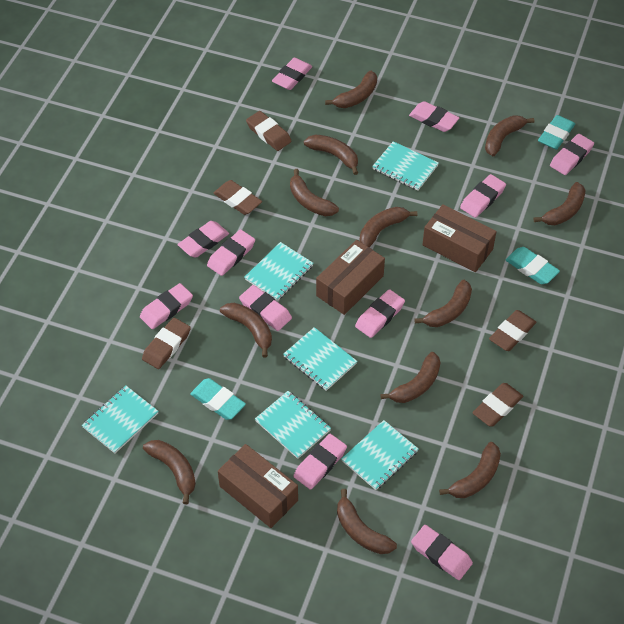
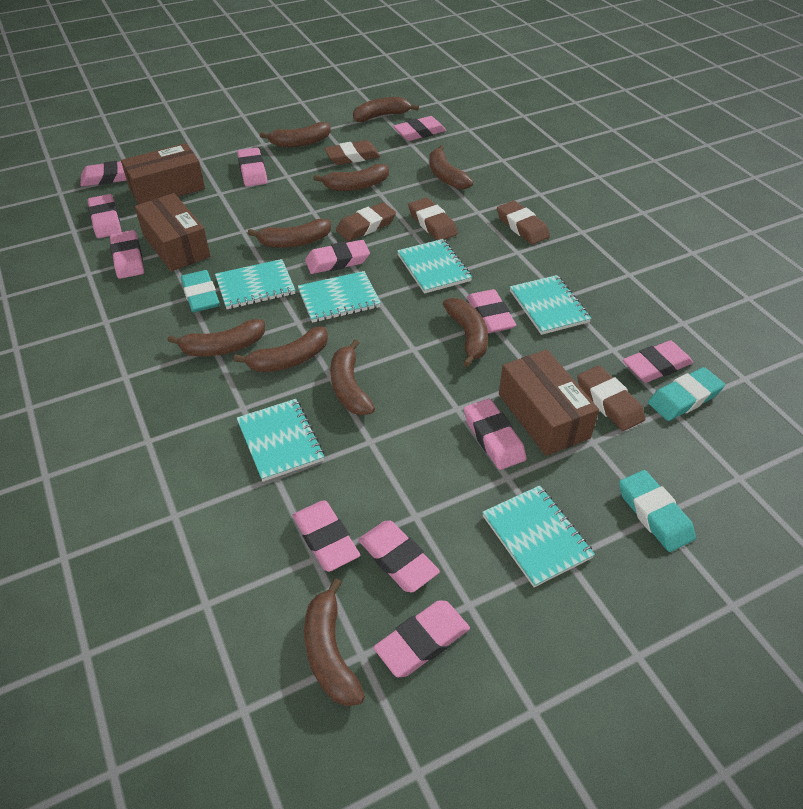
brown banana: [143,440,196,504] [220,303,272,357] [290,169,339,216] [304,134,358,175] [325,71,377,108] [337,489,397,554] [360,207,417,247] [380,352,441,403] [414,280,472,327] [439,442,501,498] [485,115,534,156] [534,182,586,225] = 12 -> [168,319,265,356] [234,327,328,372] [248,219,331,248] [260,122,331,147] [304,578,365,706] [314,164,389,191] [331,339,375,415] [353,97,419,122] [429,145,473,189] [443,298,488,367] = 10
pink eraser: [140,283,193,329] [178,221,229,258] [207,229,255,276] [239,285,292,331] [272,58,312,90] [293,434,347,490] [355,289,405,338] [409,101,459,132] [411,525,473,580] [460,174,506,218] [550,134,594,175] = 11 -> [81,161,127,187] [88,194,122,238] [110,230,144,279] [237,148,267,186] [292,501,360,572] [305,240,370,274] [358,521,440,593] [374,600,470,677] [393,116,446,141] [464,399,527,470] [467,289,516,333] [623,340,693,383] = 12

